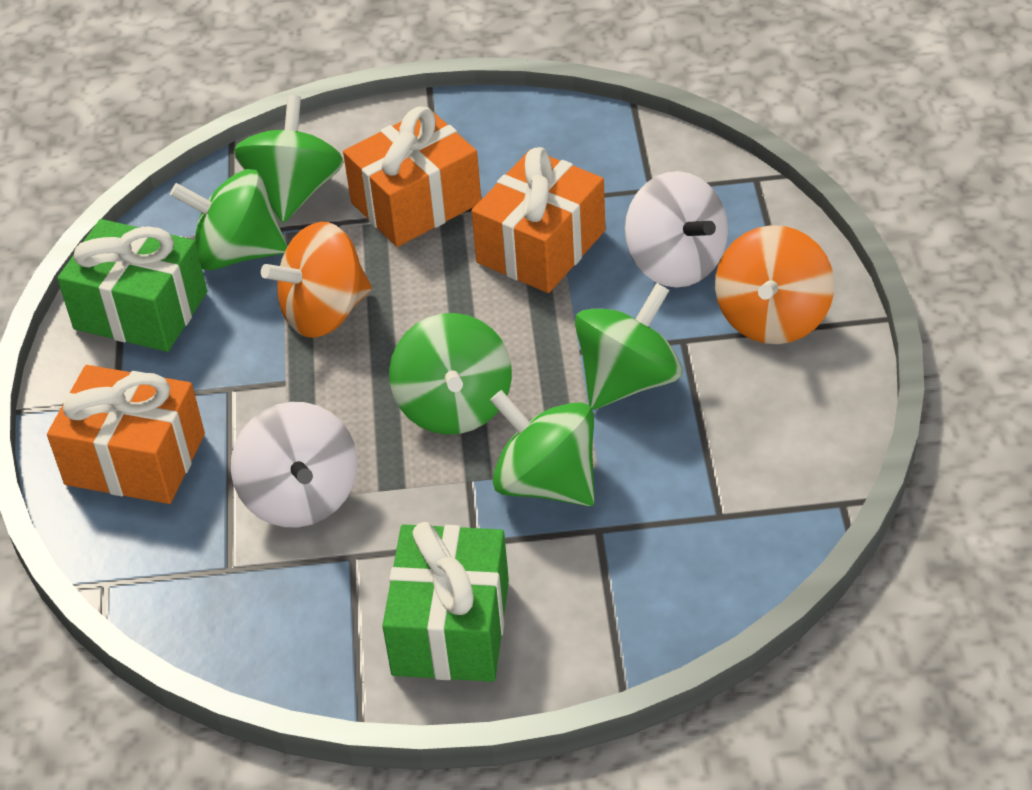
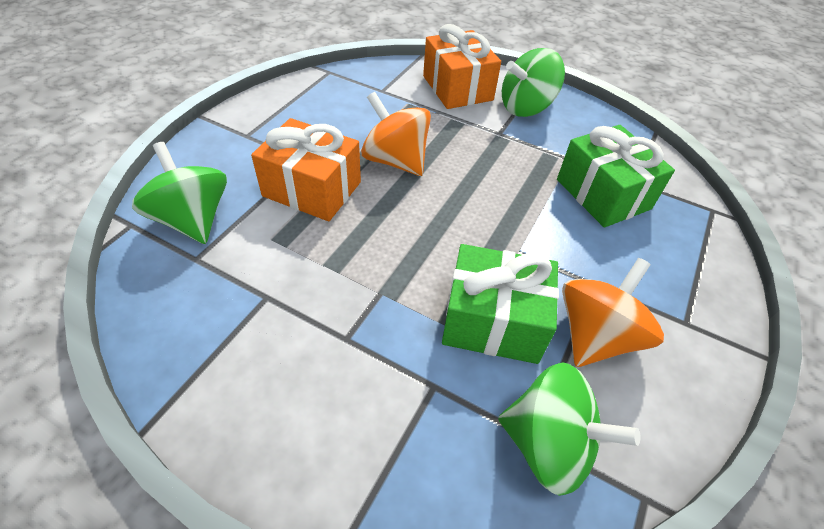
green spinning top: [170,169,288,270] [234,95,344,223] [389,313,512,435] [490,390,595,506] [575,283,682,409] = 5 -> [132,142,227,244] [498,362,640,496] [502,48,565,117] = 3
orange gift: [47,365,205,504] [343,106,481,247] [471,147,605,293] = 3 -> [251,118,361,221] [423,24,501,109] = 2
white spinning top: [231,402,358,527] [625,171,728,288] = 2 -> none = 0

